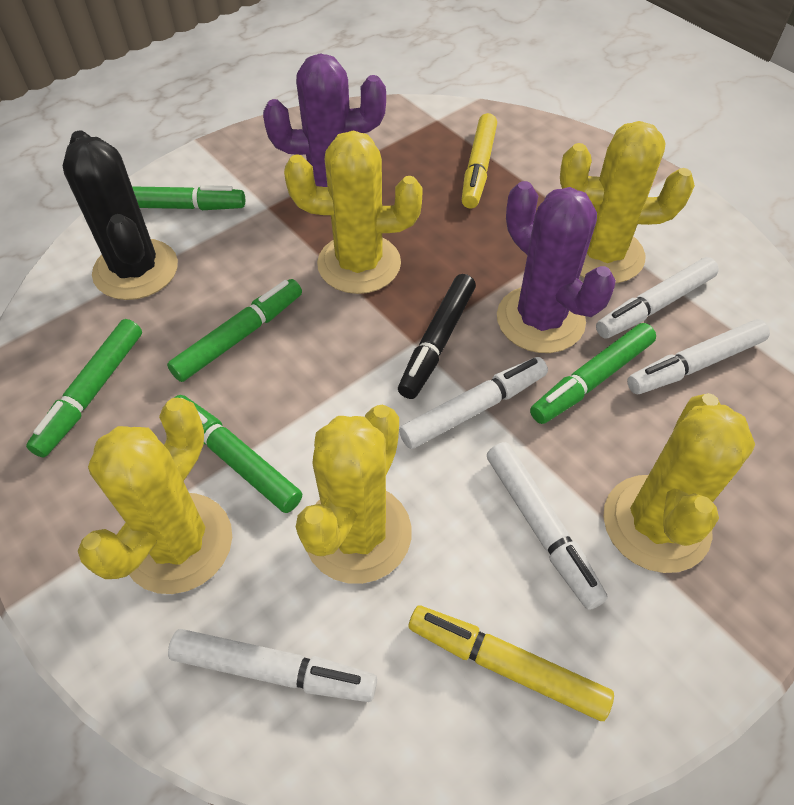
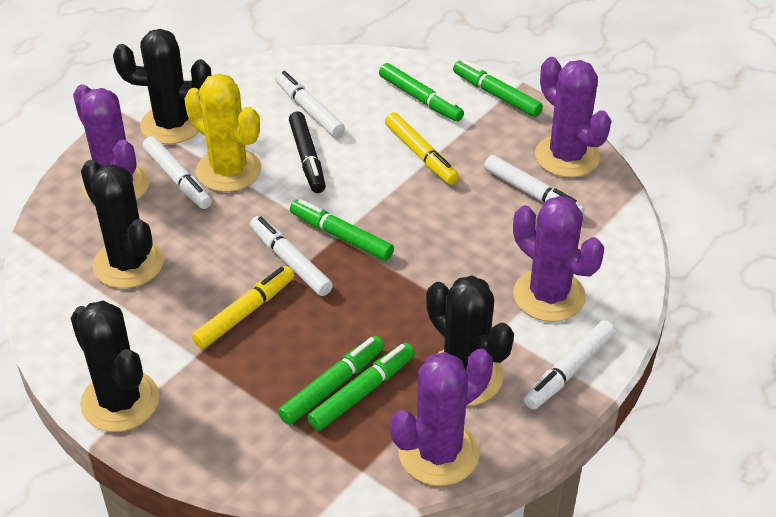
black cactus: [63,131,178,300] = 1 -> [71,301,159,432] [81,160,164,288] [113,29,212,144] [426,276,514,406] = 4
purple cactus: [263,54,386,187] [497,181,616,353] = 2 -> [73,85,150,202] [390,349,493,486] [513,196,604,322] [535,57,611,177] = 4
yellow cactus: [78,397,232,594] [284,130,422,294] [296,405,412,584] [560,121,695,283] [603,393,755,573] = 5 -> [184,73,262,192] = 1

